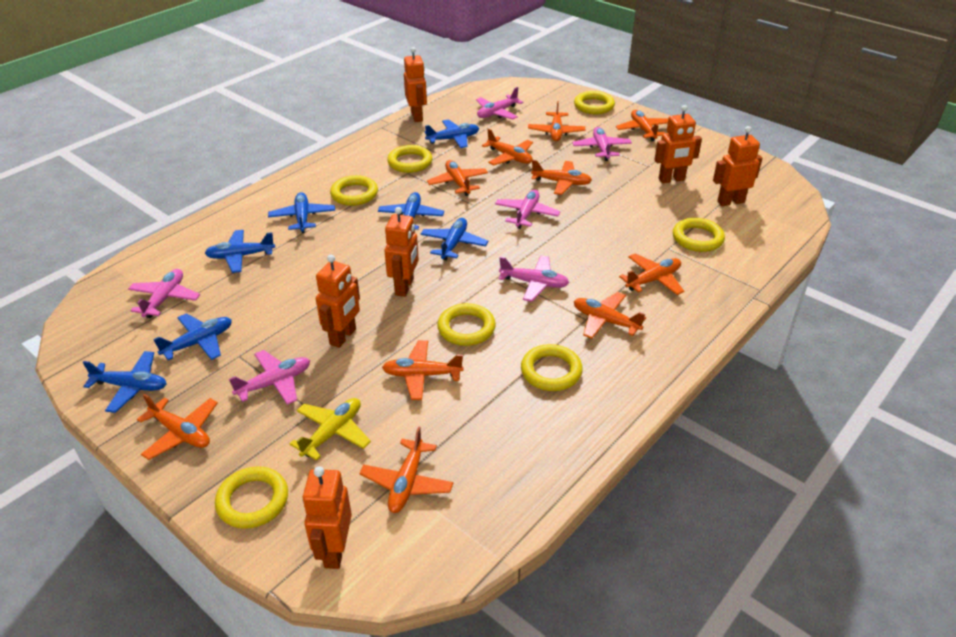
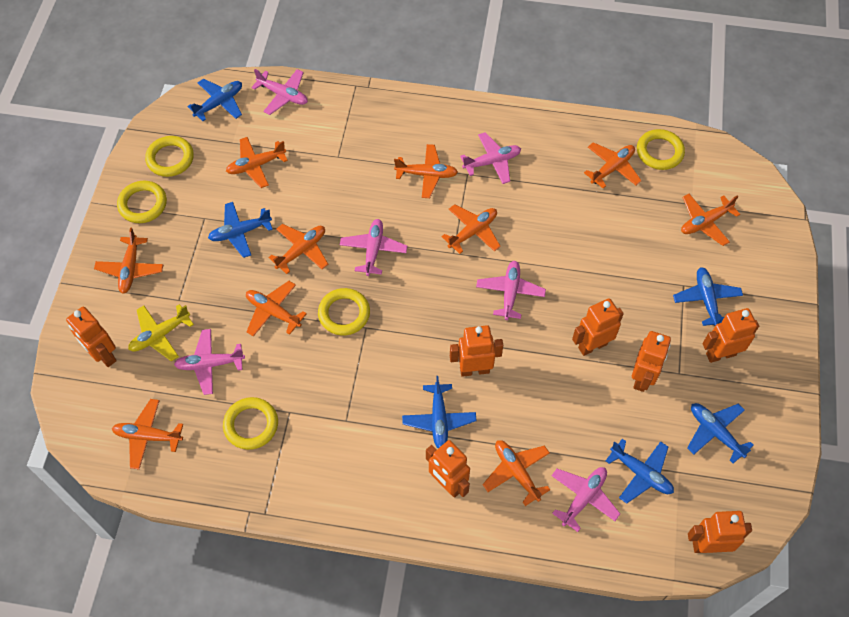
blue plane: [83,351,167,413] [153,313,232,360] [205,230,275,273] [268,192,335,233] [378,192,444,230] [420,218,488,261] [424,119,479,148] = 7 -> [187,79,242,121] [208,202,273,258] [402,376,476,448] [606,439,674,504] [673,267,743,326] [687,403,754,464] = 6
orange robot: [302,466,352,569] [316,255,360,348] [384,207,419,297] [404,47,427,122] [654,105,702,183] [713,126,762,206] = 6 -> [66,307,117,367] [426,440,470,498] [450,325,503,377] [572,298,624,356] [632,331,671,392] [688,511,752,553] [702,308,759,363] = 7
yellow ring: [215,466,288,529] [330,175,378,206] [387,145,432,173] [437,303,496,346] [521,344,583,391] [574,91,615,114] [673,218,725,252] = 7 -> [117,181,167,223] [145,136,194,177] [223,397,278,450] [318,288,370,335] [637,129,685,170] = 5

